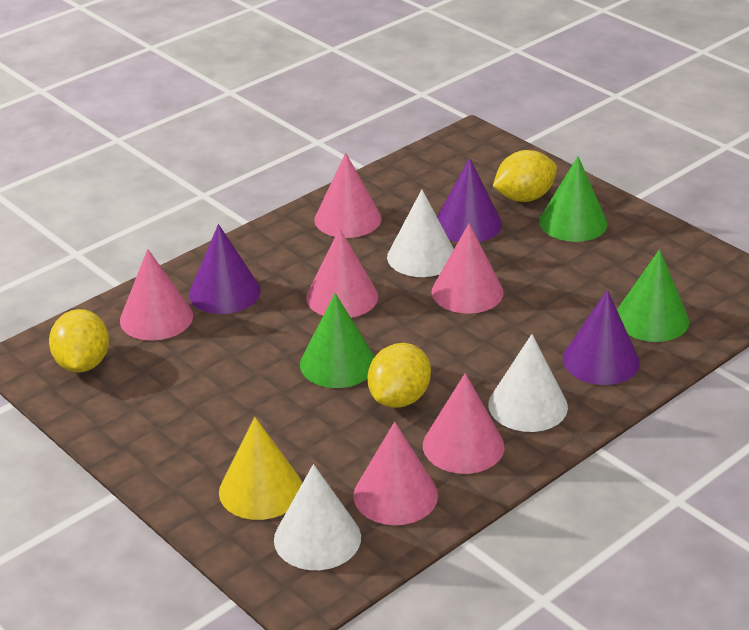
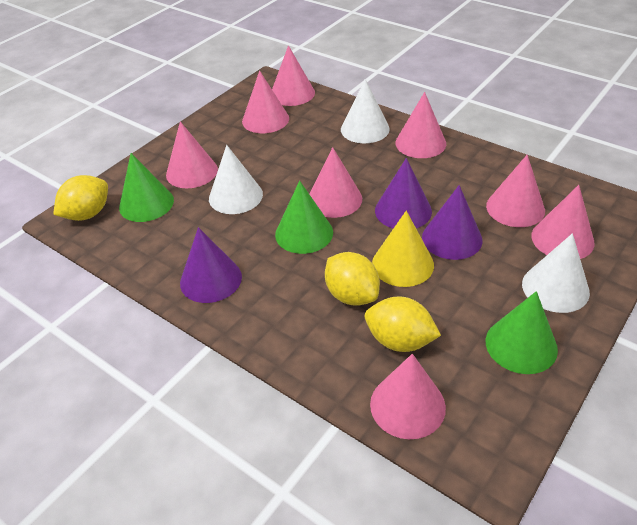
pink cone: [120,249,193,341] [306,228,378,318] [314,153,381,238] [353,422,438,525] [423,373,504,474] [431,223,504,314] = 6 -> [166,122,218,188] [242,71,289,133] [272,45,315,106] [310,147,362,218] [370,354,446,439] [396,92,446,158] [486,155,545,227] [531,185,594,259] = 8

